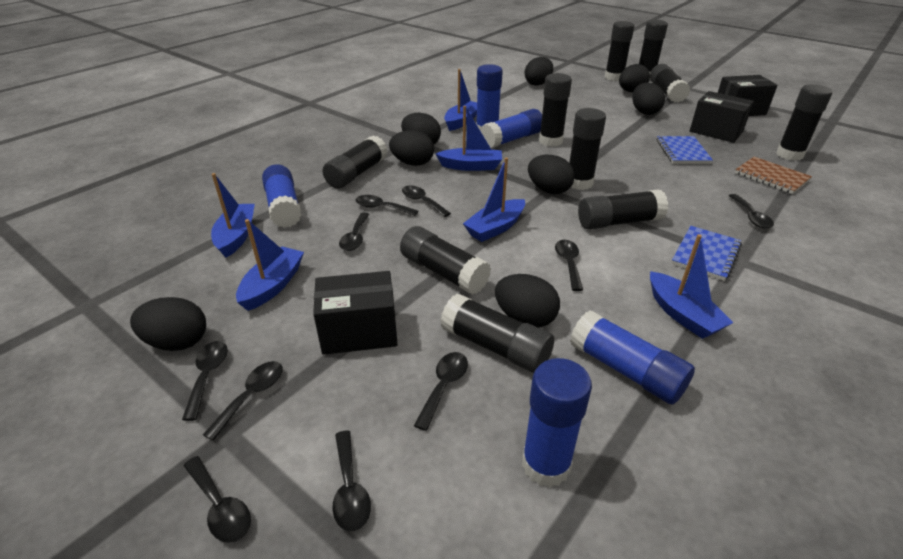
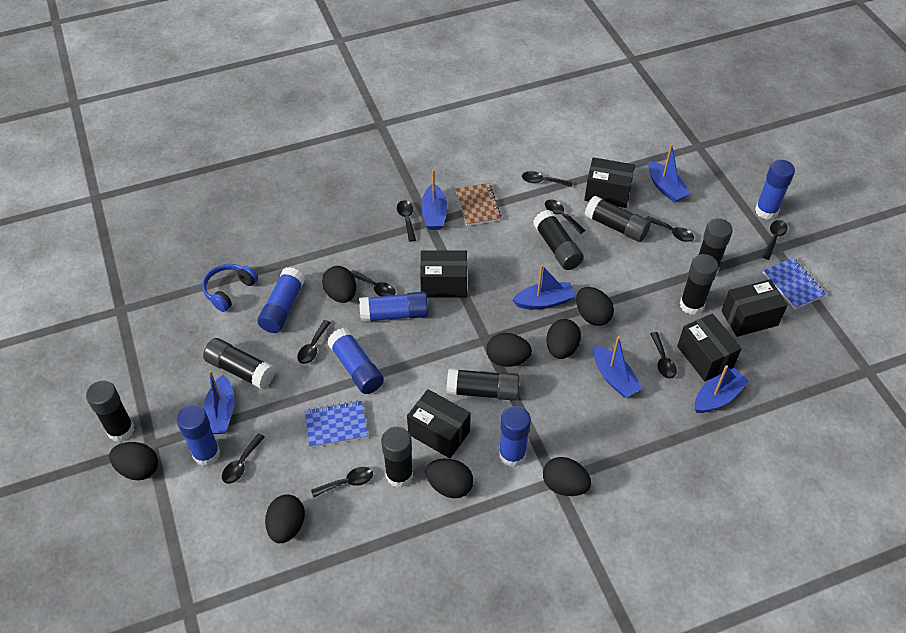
black box: [313,271,398,355] [690,91,754,143] [718,75,778,116] = 3 -> [407,389,471,458] [420,251,467,297] [584,157,635,208] [677,313,742,381] [721,279,788,337] = 5
black glue stick: [322,135,388,189] [400,226,491,295] [440,294,554,373] [539,73,572,147] [569,108,606,190] [578,190,668,229] [605,21,634,81] [639,20,668,73] [650,64,690,103] [776,84,832,161] = 10 -> [86,381,134,442] [203,338,275,389] [381,427,413,488] [446,368,520,401] [533,210,584,270] [584,196,651,242] [680,254,718,315] [699,218,733,277] = 8
blue glue stick: [262,164,301,228] [476,64,503,131] [480,109,542,148] [522,358,592,487] [570,310,695,405] = 5 -> [177,405,220,466] [257,267,305,333] [327,328,384,394] [359,292,428,323] [499,406,531,467] [755,160,795,220] = 6
blue headphones: none = 0 -> [202,264,258,312] = 1

